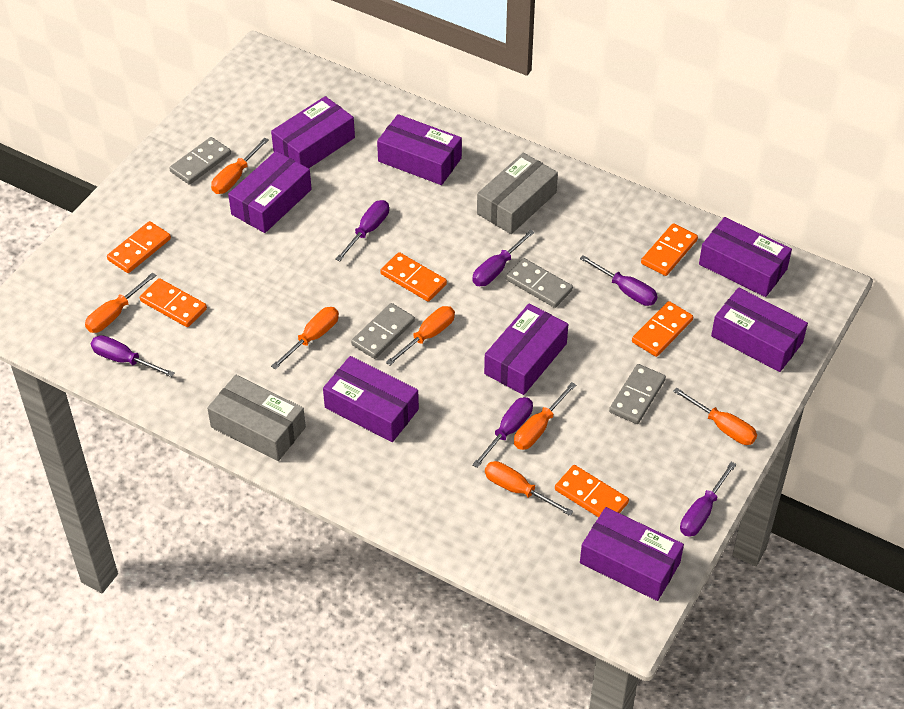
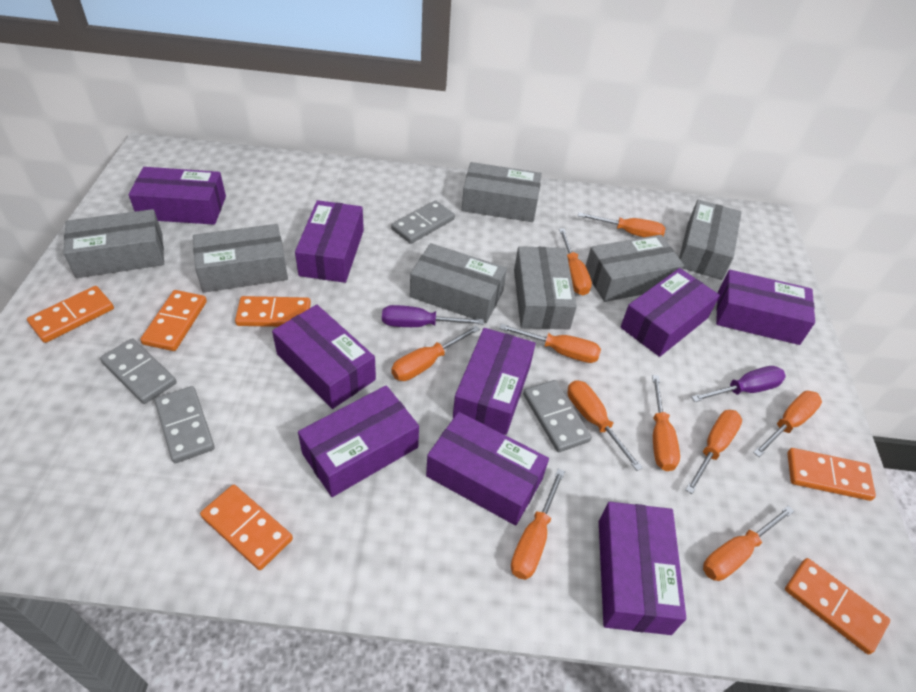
grey box: [207,375,306,461] [477,153,558,234] = 2 -> [63,209,164,278] [193,224,288,293] [410,243,507,323] [462,162,542,222] [514,246,577,329] [586,235,684,302] [679,200,742,280] = 7
orange screwdriver: [85,273,157,333] [211,137,269,194] [271,307,339,369] [386,306,455,366] [485,461,573,516] [514,382,576,450] [673,387,757,445] = 7 -> [391,326,480,381] [499,324,601,363] [511,469,565,580] [559,228,592,295] [567,380,643,471] [578,212,666,237] [652,375,680,471] [685,410,742,494] [703,506,794,581] [753,391,822,457] = 10
purple box: [228,151,312,233] [271,96,355,168] [323,356,419,442] [377,114,462,185] [484,304,568,395] [580,507,684,601] [699,217,792,297] [711,287,808,372] = 8 -> [129,167,226,225] [272,305,376,409] [295,200,364,283] [298,385,419,497] [426,412,549,525] [453,328,536,435] [599,502,686,635] [621,268,720,357] [716,270,815,345] = 9
purple screwdriver: [91,335,174,377] [335,200,389,261] [472,229,535,286] [472,397,533,468] [580,255,658,306] [680,462,736,537] = 6 -> [382,305,484,327] [691,366,786,402] = 2

